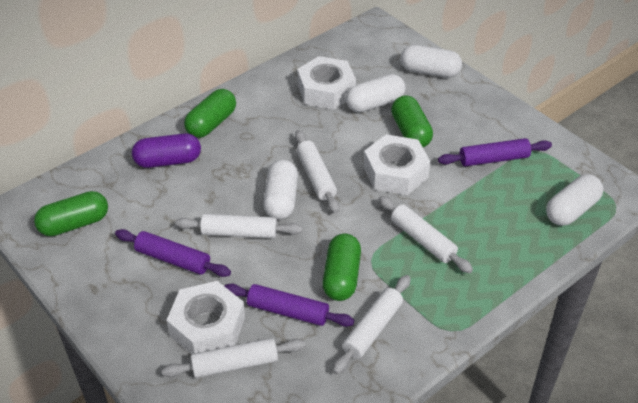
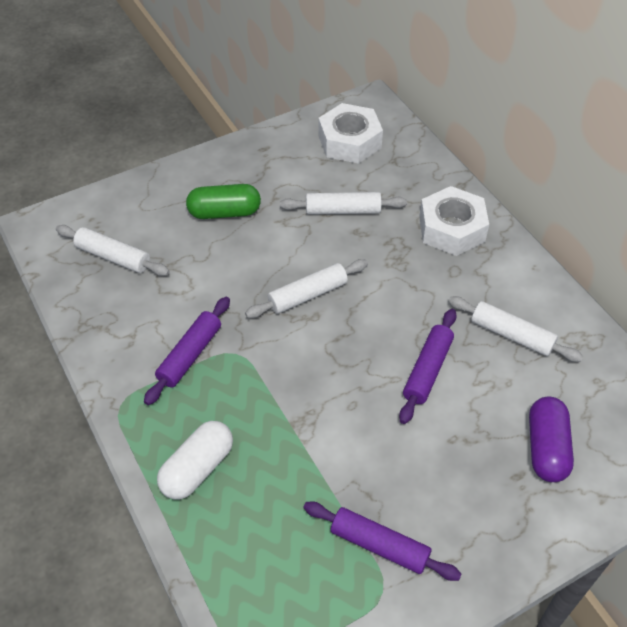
green capsule: [34,191,108,236] [184,89,236,138] [323,234,361,301] [391,95,433,147] = 4 -> [186,184,261,219] = 1
white capsule: [263,160,298,220] [346,74,406,113] [401,45,462,78] [546,174,603,226] = 4 -> [157,421,233,500] = 1
white nut: [167,281,245,354] [297,56,356,110] [364,135,430,195] = 3 -> [318,103,383,164] [419,186,489,256] = 2
white rolling pin: [162,338,305,378] [175,214,303,238] [295,130,339,213] [333,275,411,374] [378,196,473,273] = 5 -> [56,225,170,276] [245,259,368,318] [280,192,407,215] [448,296,583,362] = 4

